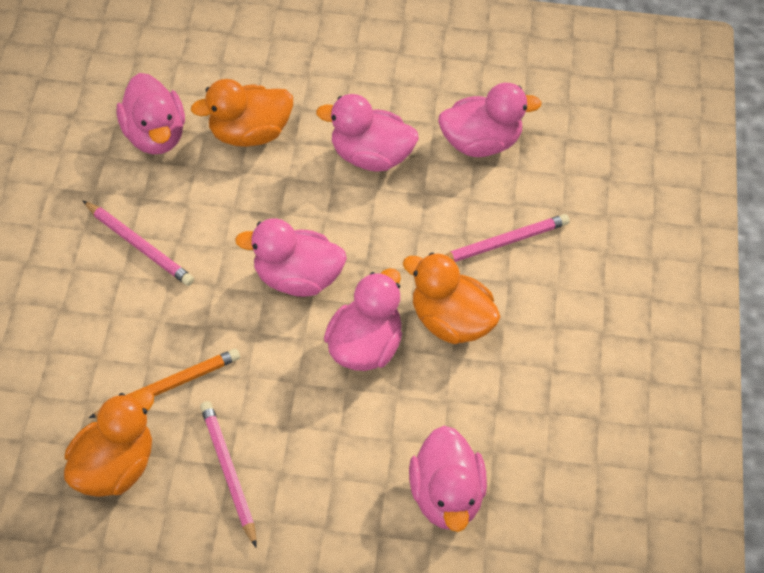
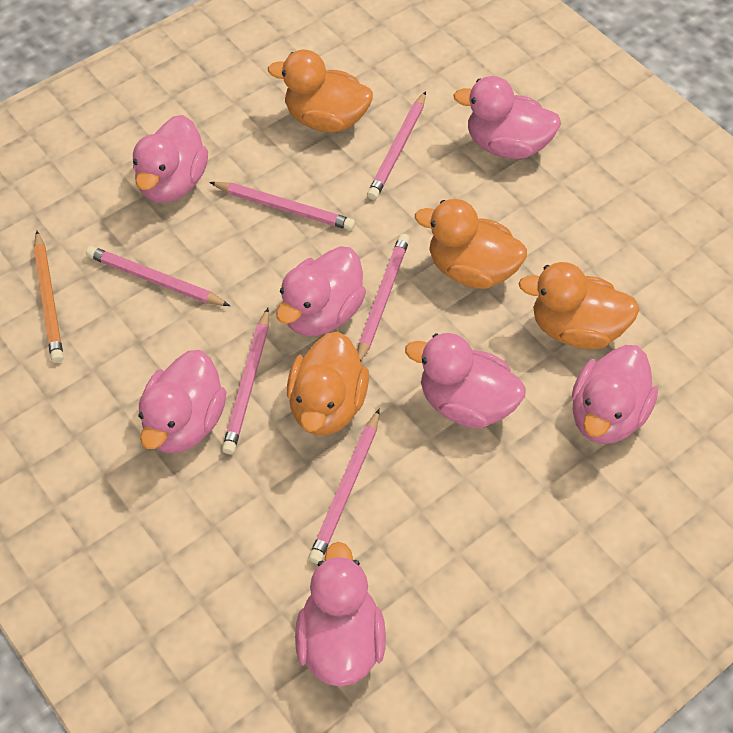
orange duck: [64,390,154,497] [191,79,293,147] [403,253,501,344] = 3 -> [268,50,373,132] [287,331,369,435] [415,199,527,289] [519,262,640,349] = 4
pink duck: [116,73,185,154] [235,218,347,297] [316,94,419,171] [324,268,402,371] [409,426,487,532] [438,83,542,157] = 6 -> [133,115,208,203] [138,350,226,453] [276,246,366,336] [295,542,386,687] [405,333,526,429] [453,76,561,159] [572,345,658,444] = 7
pink pencil: [83,201,194,286] [200,401,257,548] [445,214,570,262] = 3 -> [86,246,230,306] [209,182,355,230] [222,308,269,454] [309,408,380,564] [357,234,410,361] [367,91,426,200] = 6

